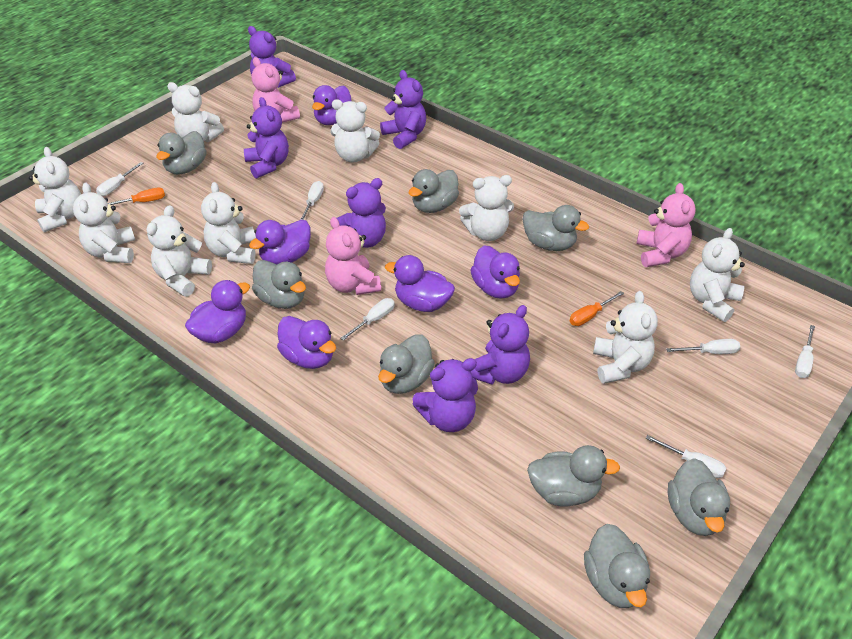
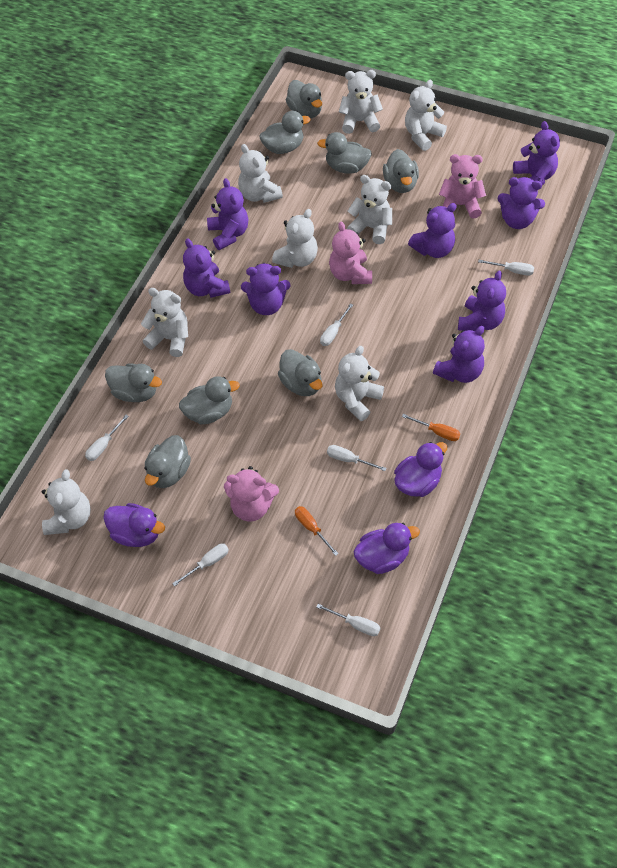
purple duck: [185,280,250,343] [249,220,311,265] [277,316,336,369] [312,85,351,125] [385,255,455,312] [470,245,520,299] = 6 -> [103,503,165,547] [354,523,420,574] [394,442,448,497] = 3
purple teddy bear: [244,97,289,179] [248,26,296,88] [337,178,386,248] [380,70,426,149] [412,358,478,432] [471,305,530,385] = 6 -> [183,238,230,298] [207,178,248,250] [241,263,290,315] [408,203,457,258] [433,326,485,383] [458,271,506,331] [498,177,545,229] [513,121,560,185] = 8
white teddy bear: [29,147,81,232] [73,183,135,263] [147,205,212,297] [167,82,224,142] [201,182,256,264] [330,99,380,162] [459,175,514,241] [593,291,658,384] [690,228,745,322] = 9 -> [42,469,91,535] [141,288,188,357] [238,144,283,203] [272,209,318,268] [335,346,384,421] [339,70,383,134] [347,175,392,244] [405,80,447,151] = 8

